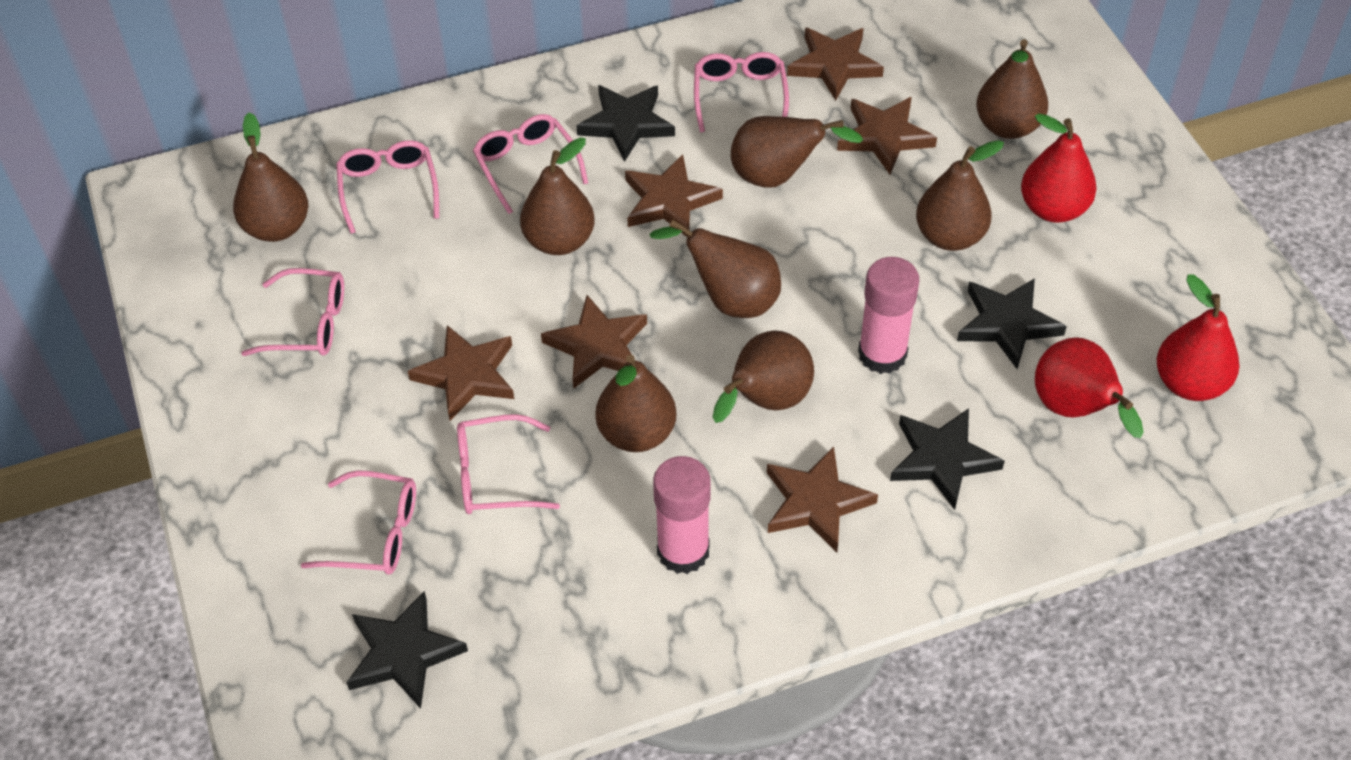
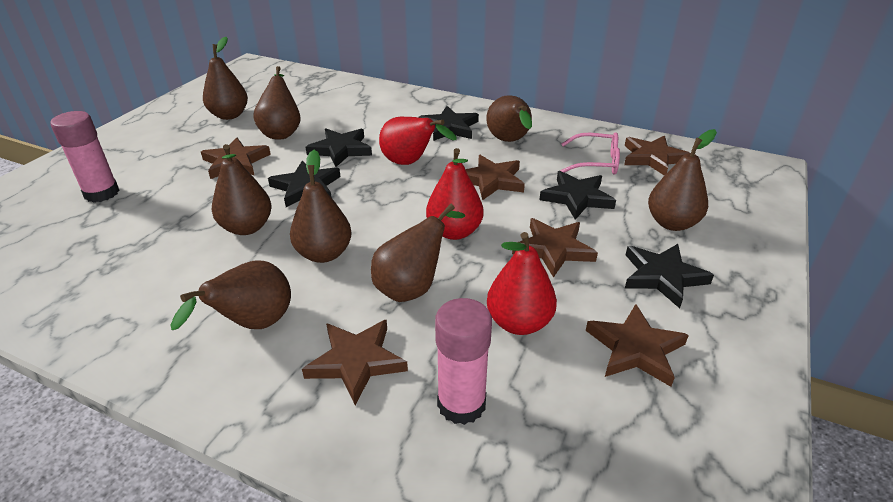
black star: [346,591,468,708] [576,85,675,162] [890,408,1005,510] [957,278,1067,369] = 4 -> [268,161,341,207] [306,128,372,167] [419,106,479,141] [540,171,616,220] [625,244,714,308] = 5
pink glasses: [241,268,344,356] [300,470,416,575] [336,140,439,234] [457,414,560,514] [473,114,588,214] [694,52,789,133] = 6 -> [560,132,620,175] = 1

